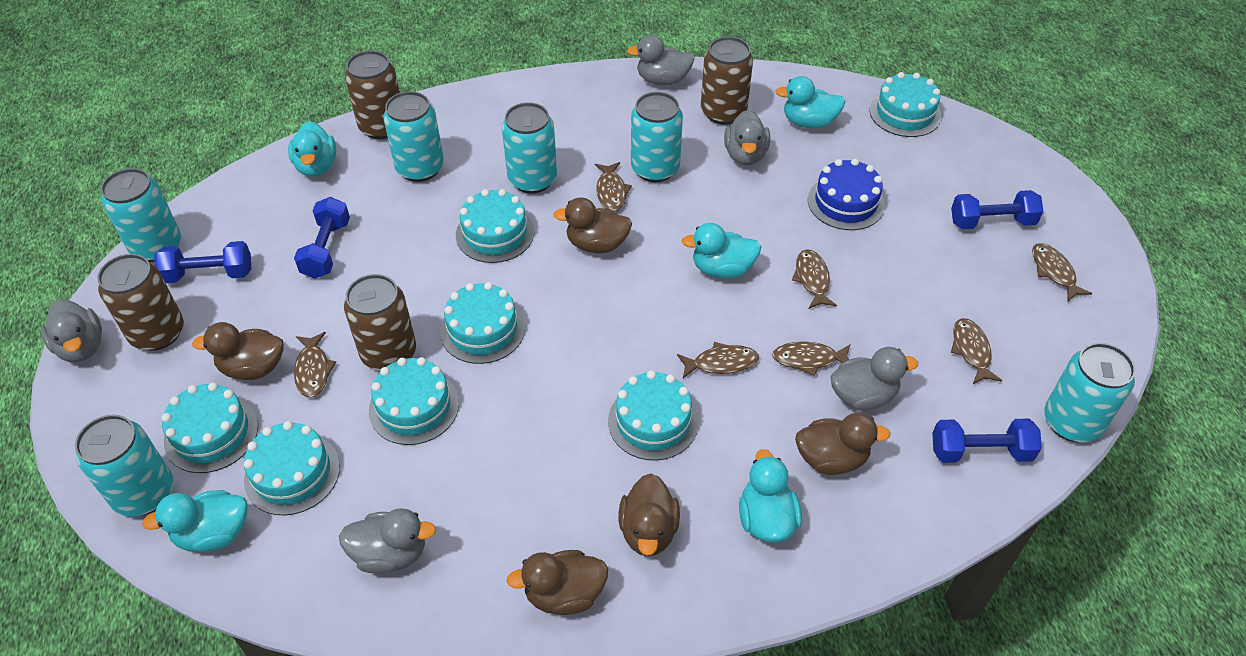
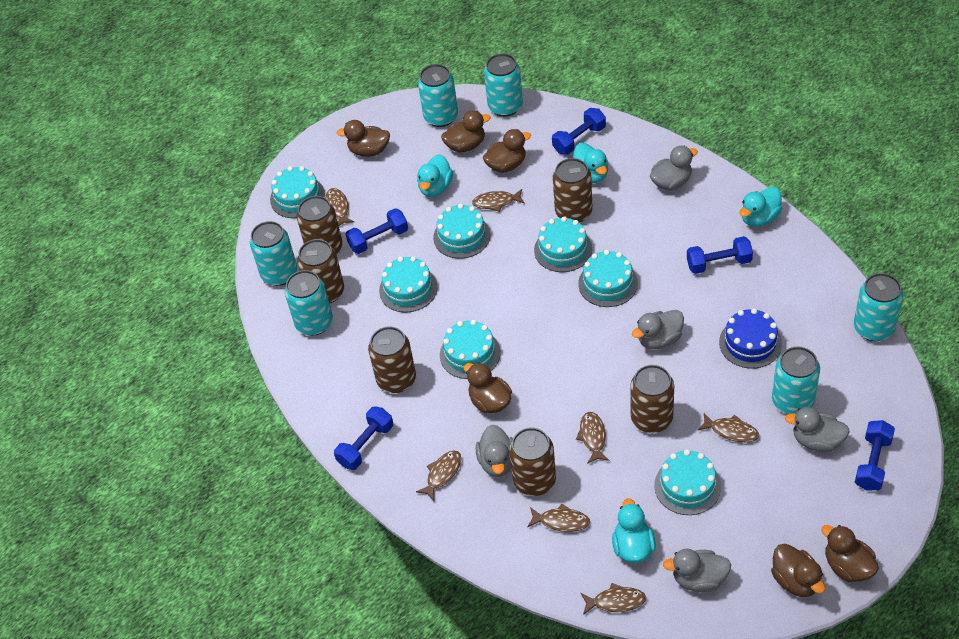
blue dumbbell: [154,241,251,283] [294,197,350,279] [932,419,1042,463] [951,190,1043,229] = 4 -> [334,406,393,470] [346,208,408,254] [552,108,606,155] [687,236,753,274] [855,420,895,491] = 5
brown can: [97,254,184,351] [344,274,416,371] [345,51,400,139] [701,37,753,125] = 4 -> [297,196,343,255] [297,239,344,304] [368,327,416,393] [509,427,556,496] [553,158,593,222] [630,365,674,433] = 6
brown duck: [192,322,284,380] [506,550,608,615] [553,197,632,253] [619,474,680,556] [795,413,891,475] = 5 -> [336,120,390,157] [441,110,490,153] [464,362,512,413] [483,129,531,173] [771,544,825,597] [821,525,879,582] = 6
turquoise duck: [142,490,248,552] [288,121,336,177] [681,223,761,278] [739,449,802,543] [775,76,846,128] = 5 -> [417,154,453,197] [573,143,608,183] [612,498,656,563] [739,187,782,227] = 4

